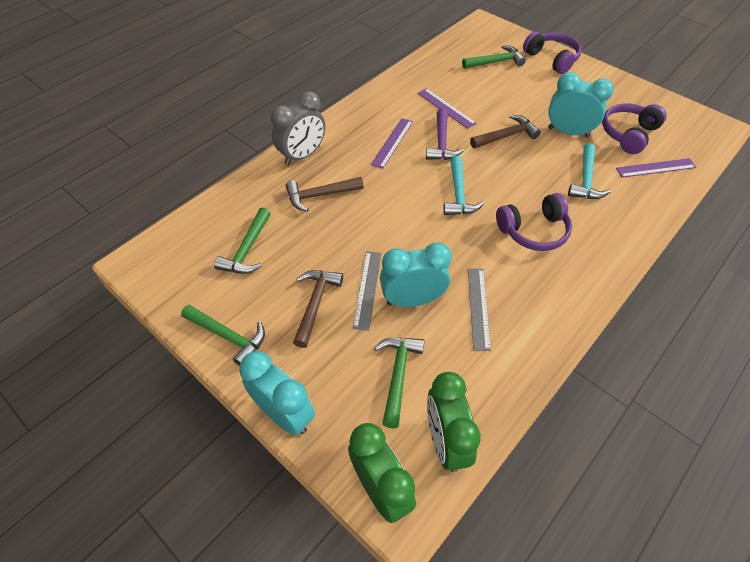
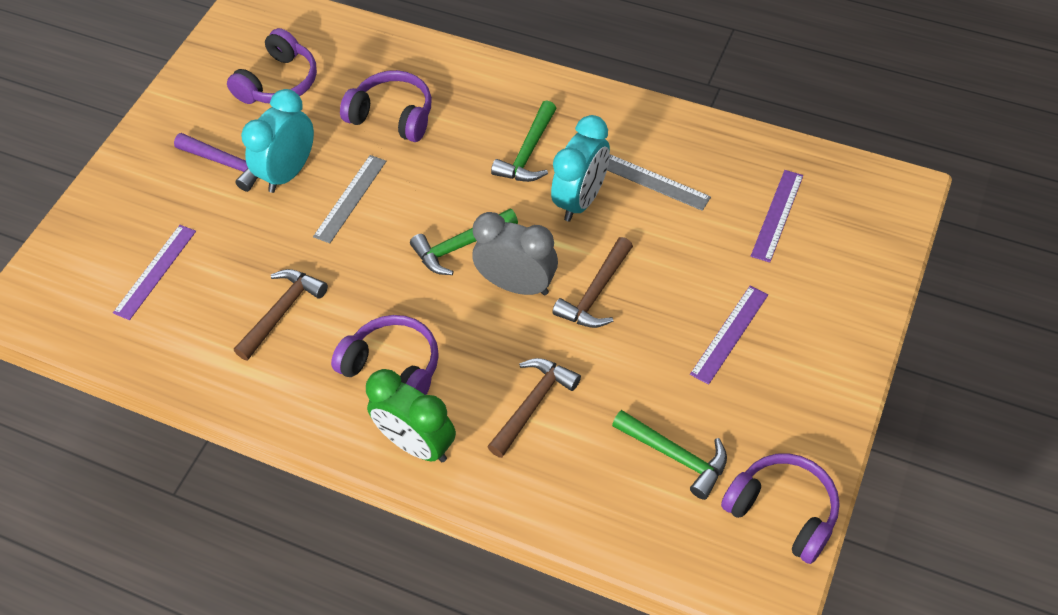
green clock: [348,423,416,523] [427,372,481,472] = 2 -> [366,369,456,462] = 1
green hammer: [181,305,265,366] [214,208,271,274] [374,337,425,428] [462,45,526,69] = 4 -> [410,208,518,275] [491,100,557,182] [612,410,727,500] = 3
purple headphones: [496,193,572,251] [523,32,581,74] [602,103,667,154] = 3 -> [227,28,317,104] [331,315,439,395] [340,70,432,142] [721,453,840,564] = 4
turquoise clock: [239,351,315,435] [380,242,452,307] [548,72,613,137] = 3 -> [241,89,314,193] [551,115,610,222] = 2
turquoise hammer: [443,156,484,215] [568,143,611,199] = 2 -> none = 0

